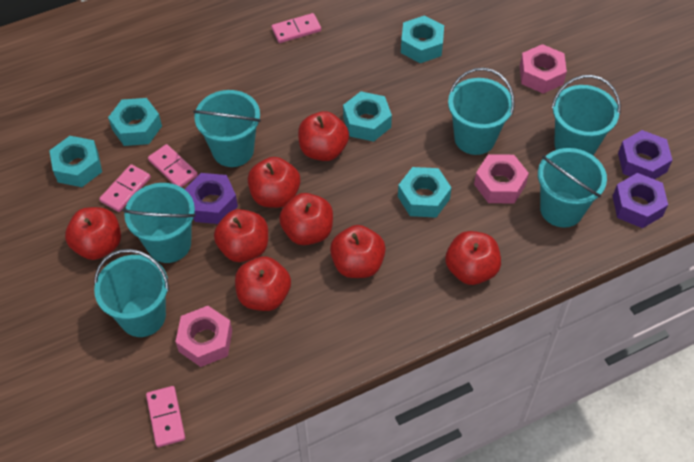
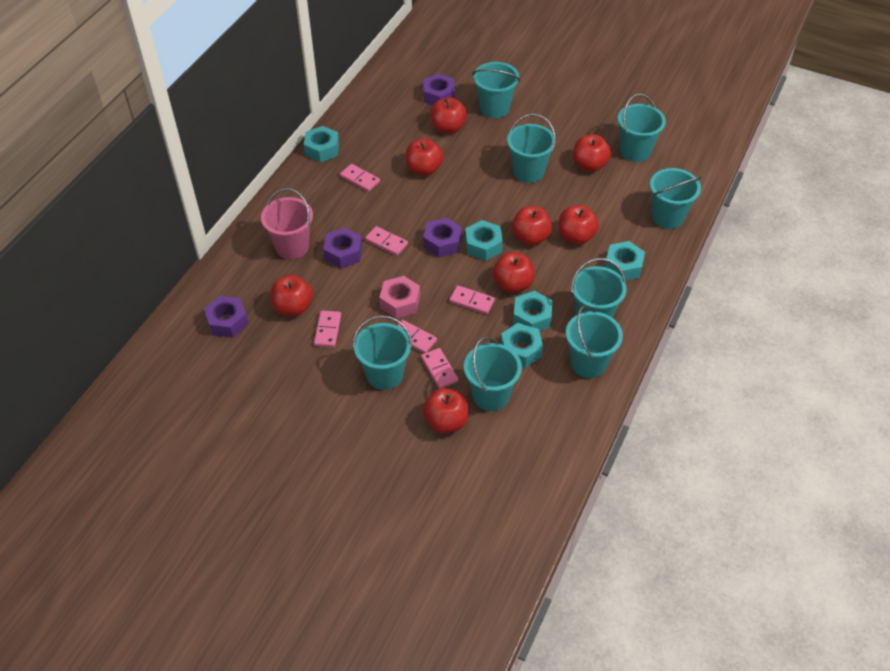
pink bucket: none = 0 -> [261,188,313,259] = 1
pink domino: [99,164,151,212] [146,386,185,447] [148,144,198,187] [272,13,321,43] = 4 -> [314,311,341,347] [340,164,380,192] [365,226,408,256] [397,320,437,353] [421,348,459,389] [449,285,495,314] = 6
pink nut: [175,306,232,367] [474,154,529,204] [520,44,567,94] = 3 -> [379,276,420,319] = 1
purple nut: [185,173,238,224] [613,173,668,228] [618,130,672,180] = 3 -> [204,296,248,338] [323,228,362,269] [423,74,455,105] [423,217,462,258] = 4
turquoise bucket: [94,249,169,337] [123,183,196,263] [193,90,261,167] [448,67,515,155] [538,148,607,228] [551,75,621,155] = 6 -> [353,315,412,390] [464,337,522,411] [473,62,520,118] [507,114,556,183] [566,305,623,378] [571,258,627,318] [618,94,666,162] [650,168,702,229] = 8

